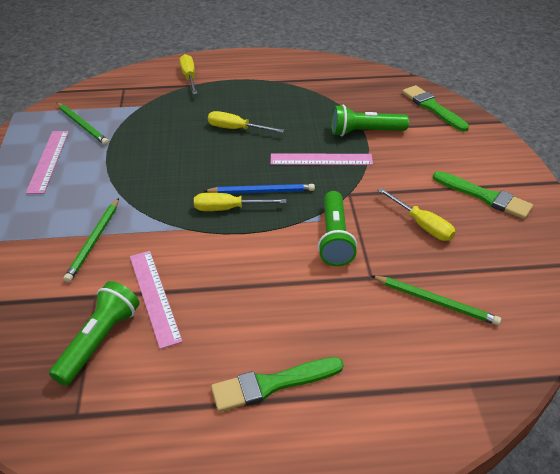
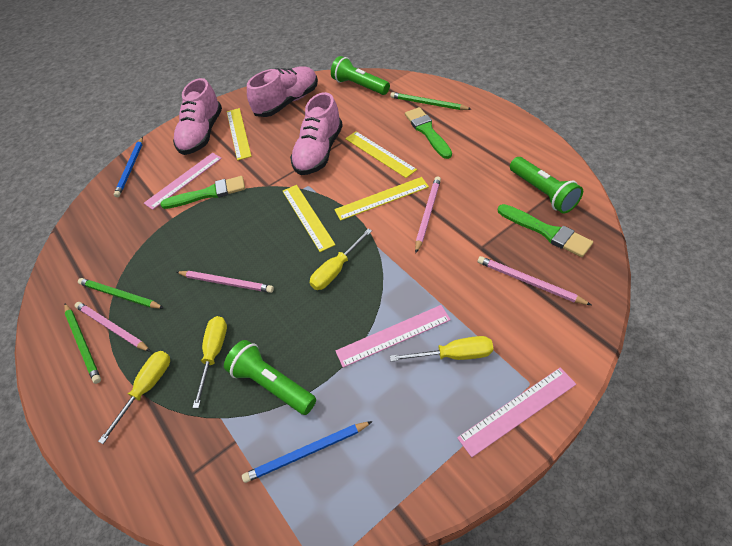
blue pencil: [204,184,315,194] = 1 -> [114,137,143,197] [242,421,373,483] = 2
pink pencil: none = 0 -> [75,302,151,352] [177,271,274,293] [415,176,441,253] [477,256,591,305] = 4
pink shoe: none = 0 -> [173,78,222,155] [247,66,318,117] [290,92,343,175] = 3
yellow ruler: none = 0 -> [227,108,252,160] [283,185,336,252] [334,177,429,221] [345,131,417,178] = 4

